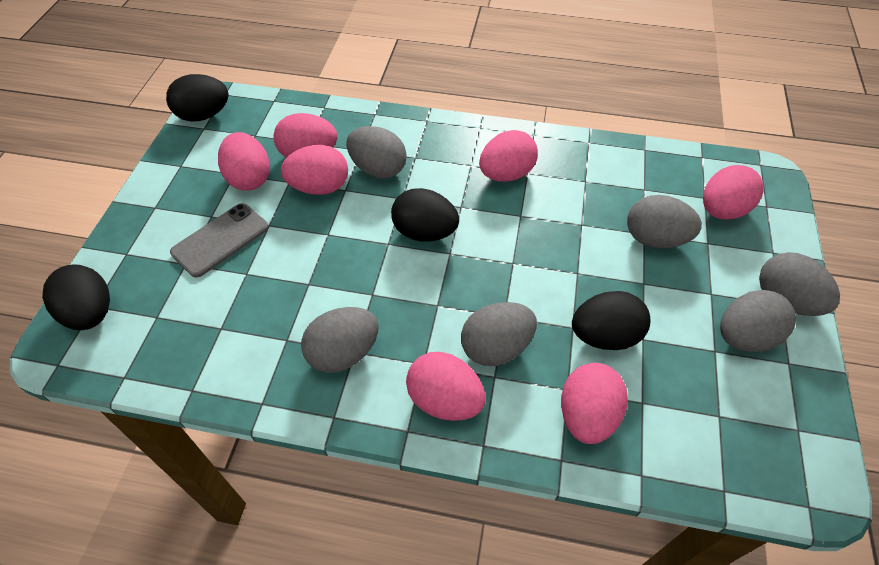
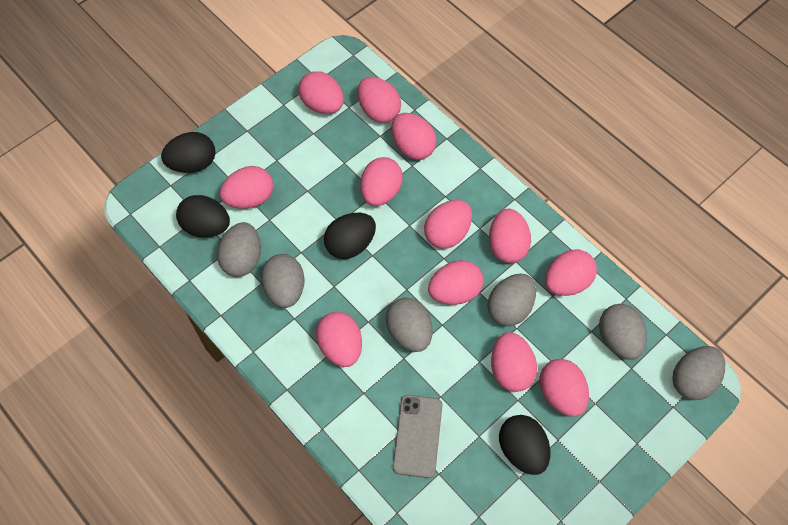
pink egg: [218,132,270,191] [273,113,337,158] [281,145,348,195] [406,352,485,421] [479,130,538,182] [561,363,628,444] [703,165,764,220] = 7 -> [220,166,273,209] [298,72,344,114] [316,312,362,367] [357,77,401,123] [360,157,403,206] [391,113,437,160] [424,200,472,249] [428,260,483,305] [489,209,531,263] [491,332,537,392] [539,359,589,417] [545,250,597,296] = 12

